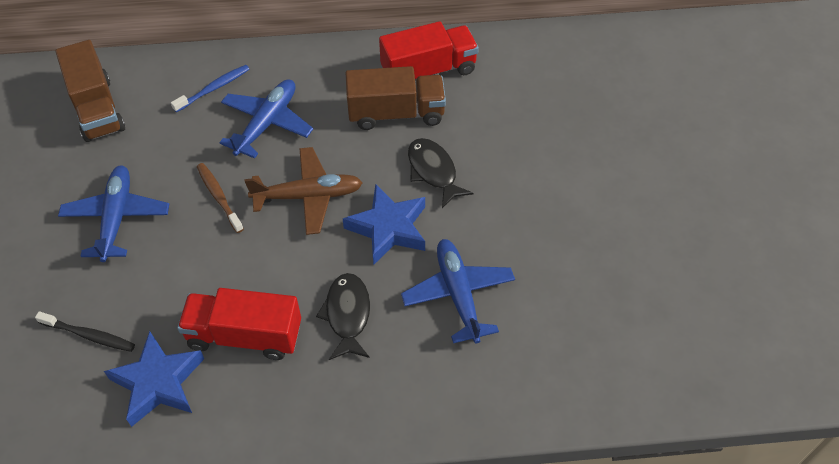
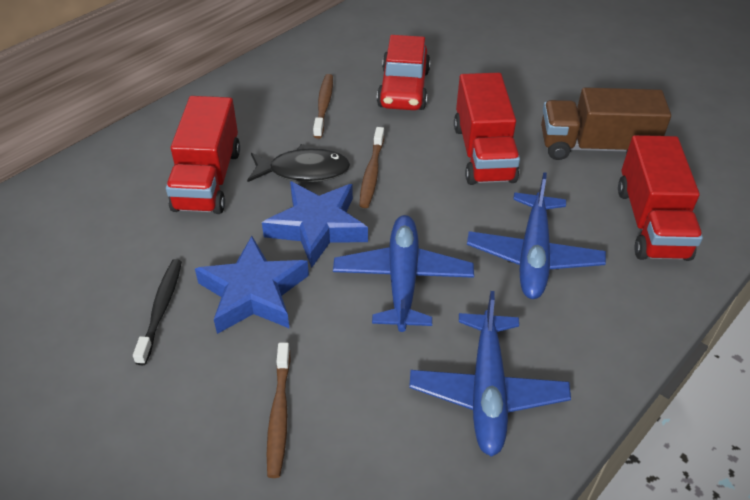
black fish: [316,273,370,360] [408,138,473,208] = 2 -> [247,144,350,182] = 1
blue toothbrush: [171,65,249,113] = 1 -> none = 0
brown plane: [244,147,363,235] = 1 -> none = 0
brown toothbrush: [197,163,244,233] = 1 -> [267,343,291,478] [313,74,333,139] [359,127,384,208] = 3
brown truck: [55,40,125,142] [346,66,446,130] = 2 -> [541,87,671,160] = 1
red car: none = 0 -> [377,35,431,110] = 1
red truck: [177,288,301,360] [379,21,479,79] = 2 -> [166,96,240,214] [454,73,520,185] [618,135,703,261] = 3

